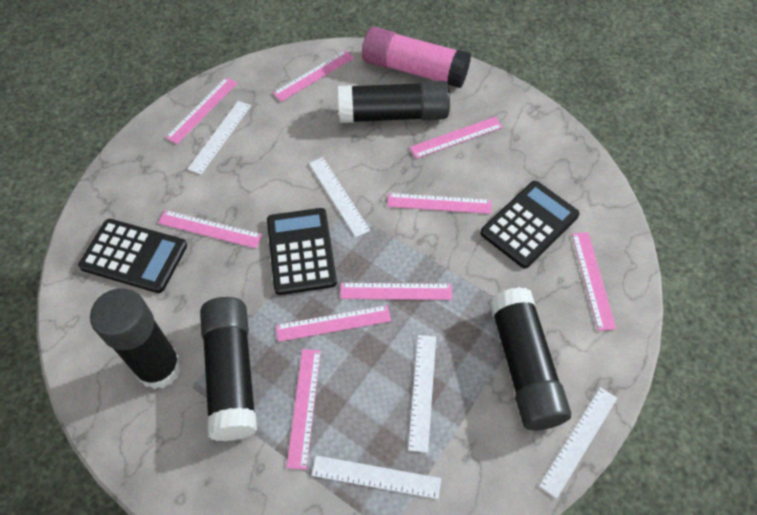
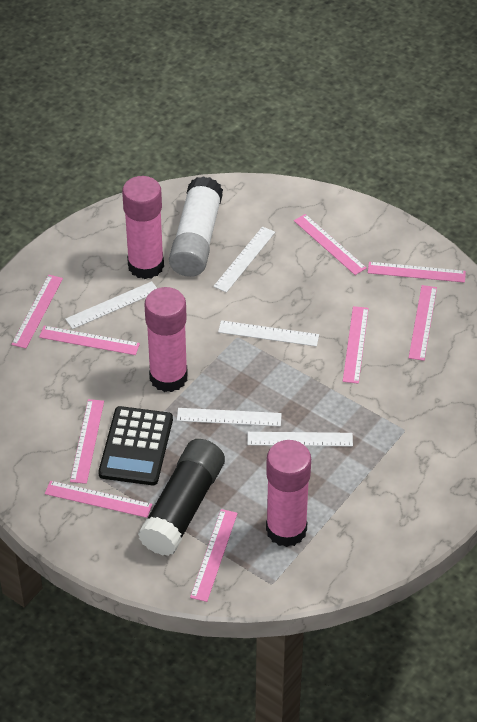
black calculator: [78,219,187,293] [267,208,337,295] [480,181,579,268] = 3 -> [98,406,173,485] = 1
black glue stick: [90,288,182,389] [200,297,257,441] [338,81,450,123] [489,287,571,430] = 4 -> [138,439,225,556] = 1
pink glue stick: [362,27,471,88] = 1 -> [122,176,164,279] [144,287,188,392] [266,440,311,547] = 3
white glue stick: none = 0 -> [169,176,223,277] = 1

